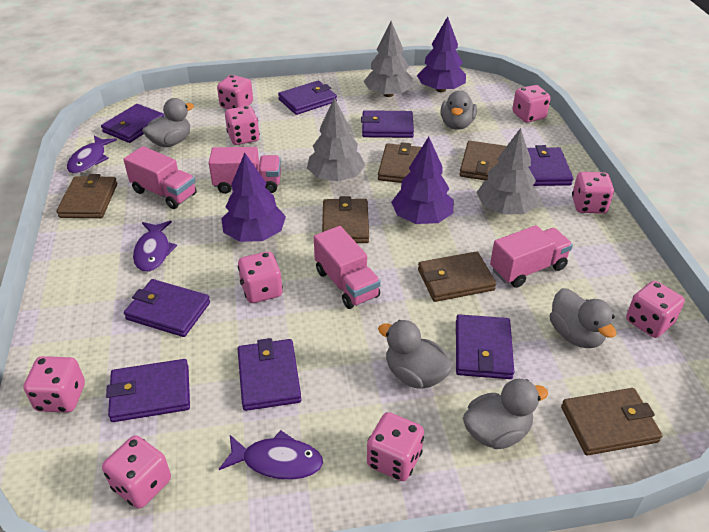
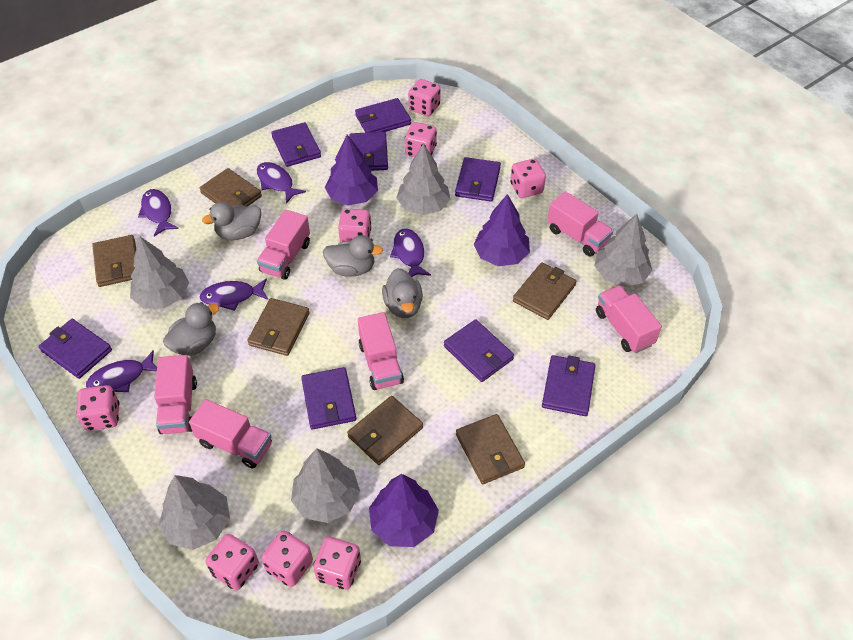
grey duck: [142,98,194,147] [378,320,453,389] [440,91,477,130] [463,379,548,449] [550,288,616,348] = 5 -> [163,302,219,356] [202,202,261,240] [323,235,383,276] [382,268,423,318] = 4
grey tree: [307,97,366,181] [364,21,413,97] [476,128,538,214] = 3 -> [130,237,189,309] [159,475,230,550] [291,448,360,523] [396,143,450,215] [594,214,652,287] = 5
pink dice: [23,356,85,413] [102,435,171,509] [217,75,253,109] [225,106,260,145] [238,251,283,303] [367,412,424,481] [512,85,551,123] [572,172,614,214] [626,281,685,338] = 9 -> [76,385,120,431] [206,534,259,590] [261,531,313,587] [313,536,361,590] [338,208,371,242] [405,122,437,157] [408,79,441,116] [510,159,546,198] = 8
pink truck: [123,146,197,209] [209,147,281,194] [314,226,381,309] [490,225,573,288] = 4 -> [154,355,197,434] [189,399,272,469] [257,209,310,280] [358,312,404,390] [547,191,613,257] [596,285,662,353] = 6
purple fish: [67,135,117,174] [133,221,177,272] [219,430,323,480] = 3 -> [86,350,157,392] [138,189,179,236] [199,278,268,311] [257,162,306,203] [390,229,431,277] = 5

